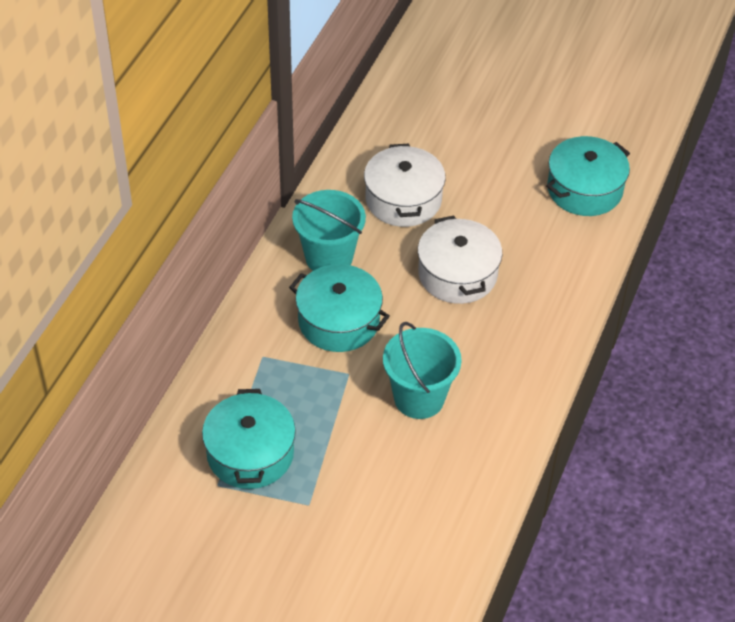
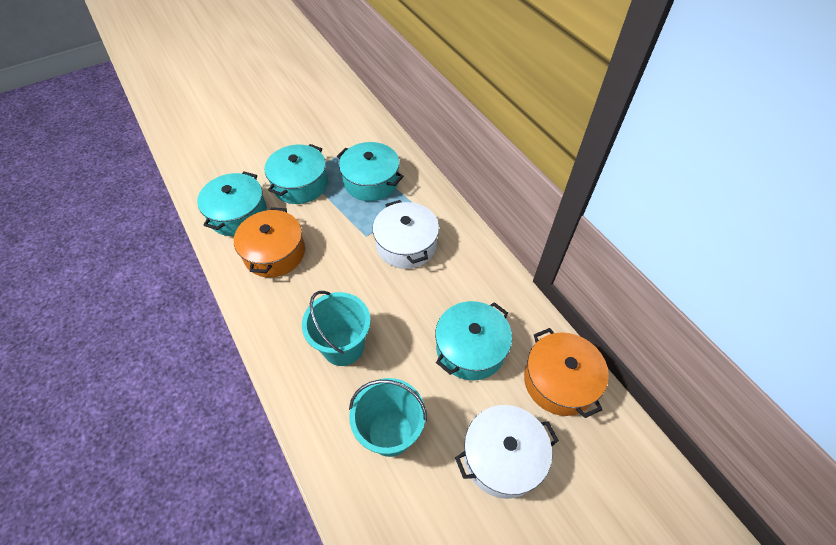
orange pot: none = 0 -> [234,207,305,277] [524,328,609,418] = 2
turquoise pot: [202,389,296,489] [289,264,390,352] [546,136,630,216] = 3 -> [197,172,267,236] [265,144,328,204] [337,142,404,201] [435,301,512,380] = 4

